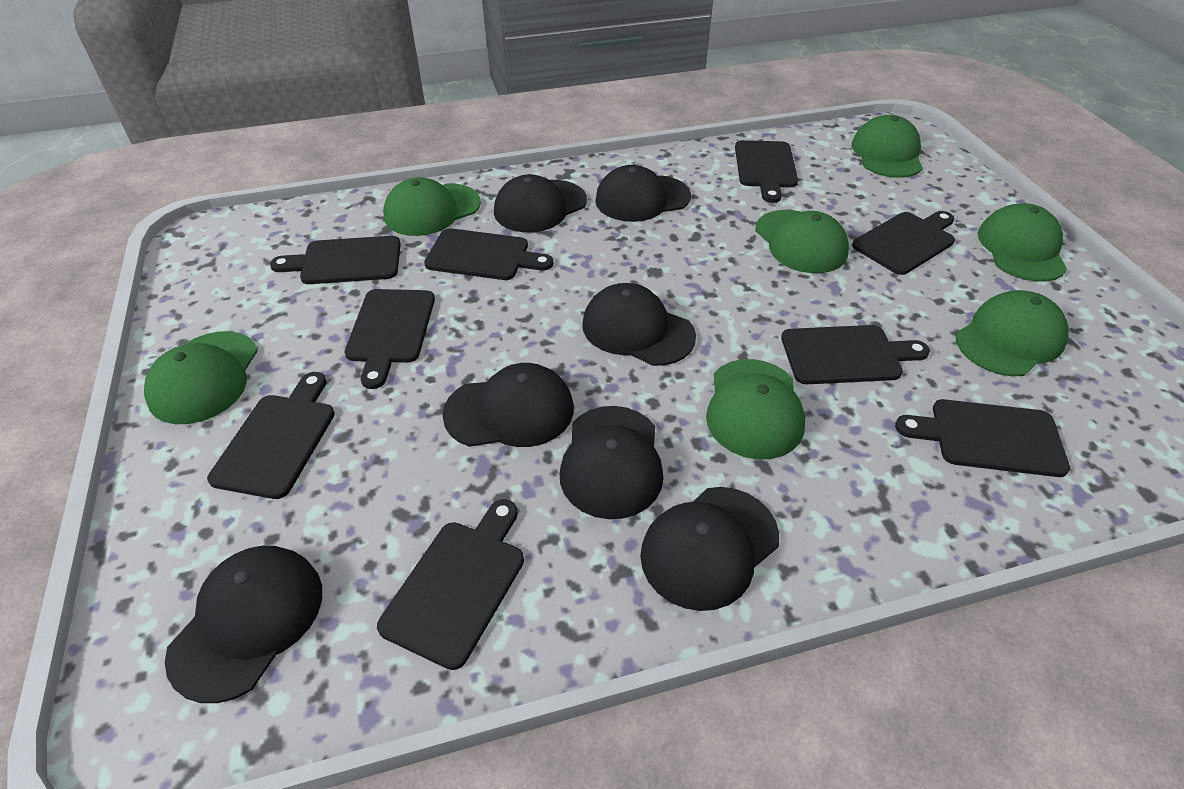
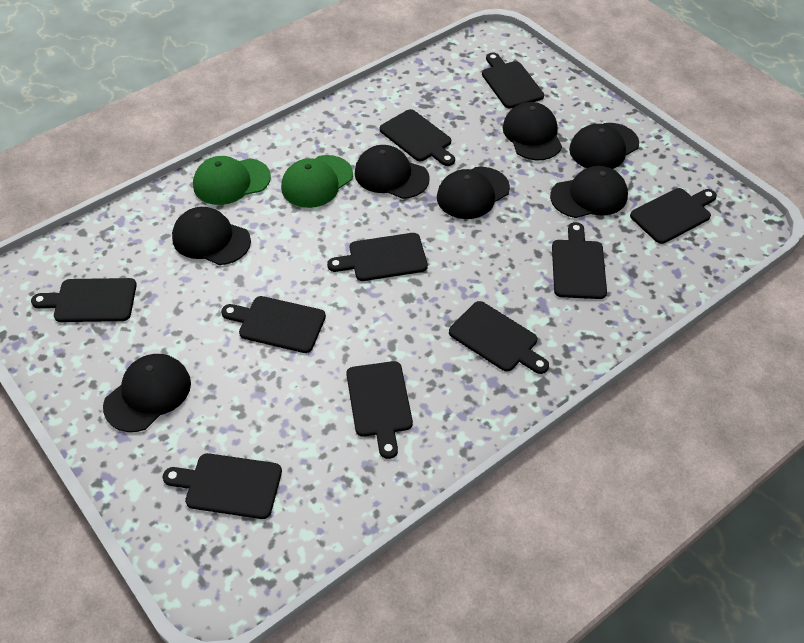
black cutting board: [207,372,335,499] [270,236,401,284] [345,289,435,389] [377,499,524,670] [424,228,553,280] [735,140,798,203] [781,325,930,384] [852,211,955,275] [895,399,1070,477] = 9 -> [31,278,137,322] [163,453,282,519] [221,296,326,353] [327,233,428,281] [346,361,413,459] [379,109,455,166] [449,301,549,374] [482,53,544,108] [552,222,607,299] [630,188,717,244] = 10
green cap: [144,331,258,424] [384,177,481,236] [706,359,805,459] [755,210,849,273] [852,115,923,178] [956,290,1069,376] [978,203,1067,282] = 7 -> [193,156,271,205] [281,155,353,208] = 2

